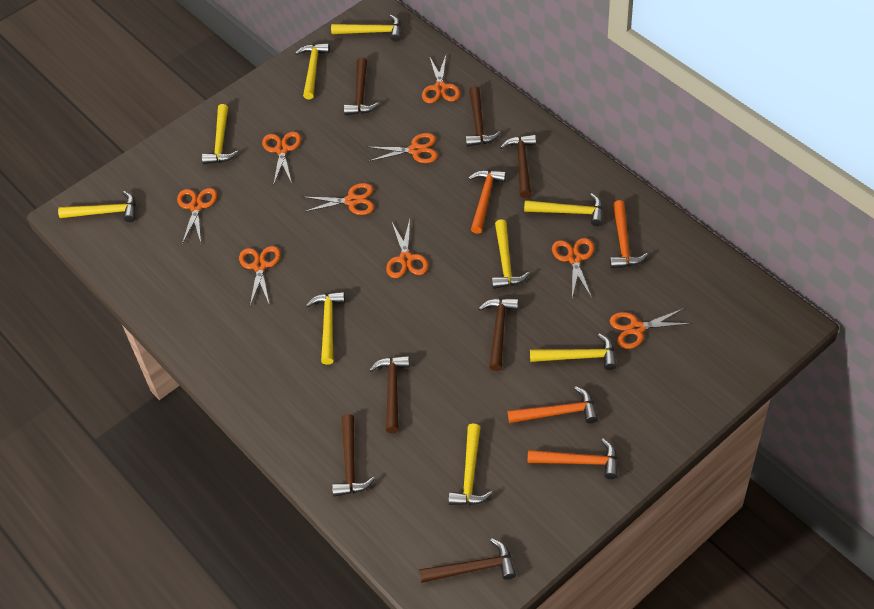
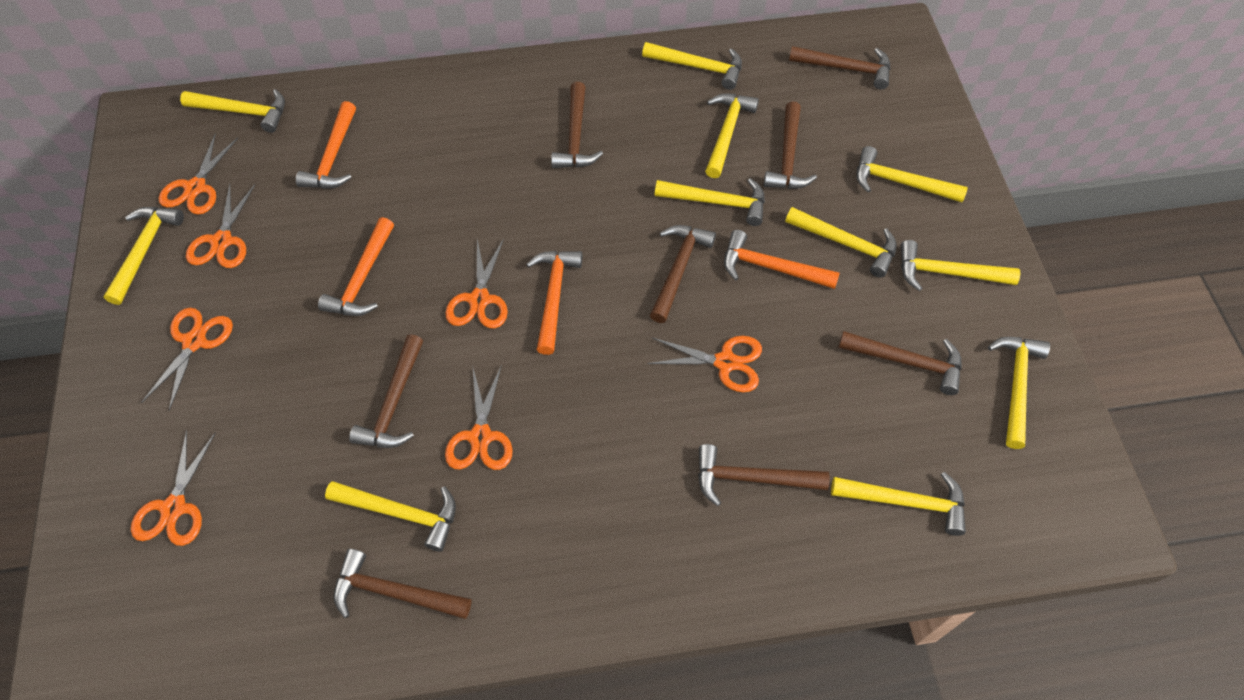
brown hammer: [332,414,375,497] [344,57,379,115] [369,356,410,433] [419,538,516,583] [465,86,501,147] [478,298,519,371] [500,134,536,198] = 7 -> [334,549,472,619] [349,334,423,448] [551,82,603,168] [650,225,716,323] [698,444,830,506] [763,102,817,189] [789,46,891,90] [838,331,962,395] = 8
orange scissors: [177,188,217,244] [239,246,280,306] [262,132,301,186] [303,183,374,215] [368,133,438,163] [386,219,428,278] [422,55,460,103] [552,238,594,298] [610,308,691,349] = 9 -> [131,429,216,546] [141,308,233,411] [159,133,238,215] [186,184,255,268] [445,239,508,328] [445,365,513,470] [647,336,762,392] = 7
yellow hammer: [58,191,136,222] [202,104,238,164] [295,43,330,99] [306,291,345,365] [331,14,401,42] [448,424,493,505] [492,219,530,289] [524,193,603,226] [530,334,617,370] = 9 -> [103,207,184,305] [180,89,285,133] [325,481,456,552] [642,42,742,90] [655,178,765,226] [705,93,759,178] [785,207,897,278] [831,472,966,536] [856,146,968,202] [900,240,1020,291] [988,337,1050,449] = 11

